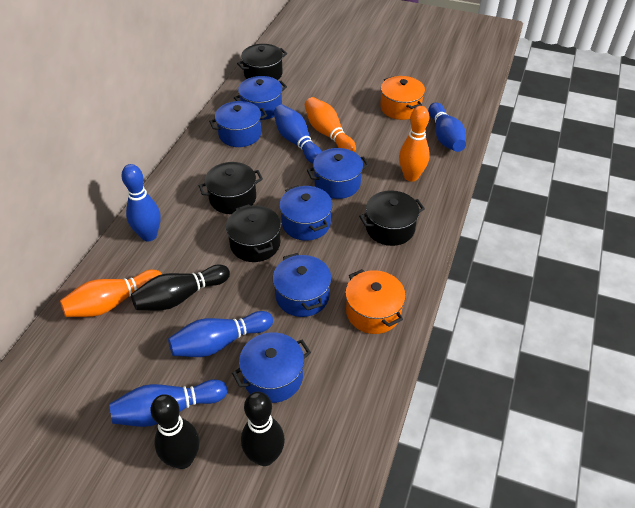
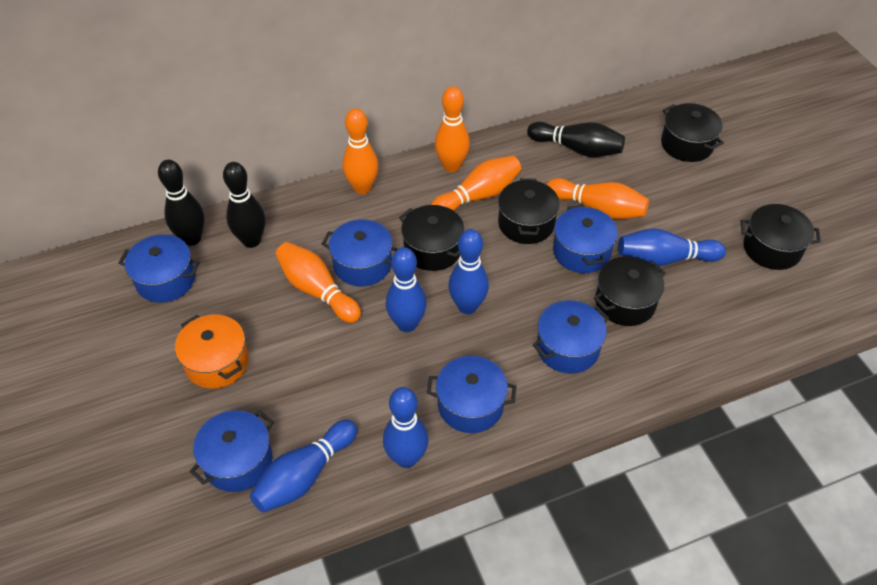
black pot: [198,162,263,214] [226,204,281,262] [237,44,287,80] [359,190,425,246] = 4 -> [399,205,464,271] [498,178,560,244] [594,256,666,326] [661,103,724,162] [741,204,821,270] = 5
orange bowling pin: [60,270,162,317] [305,97,356,152] [399,106,430,182] = 3 -> [276,242,361,323] [343,108,379,194] [431,156,521,211] [435,86,470,172] [547,178,649,219] = 5
orange pot: [345,269,406,334] [380,76,425,120] = 2 -> [175,314,249,389] = 1

